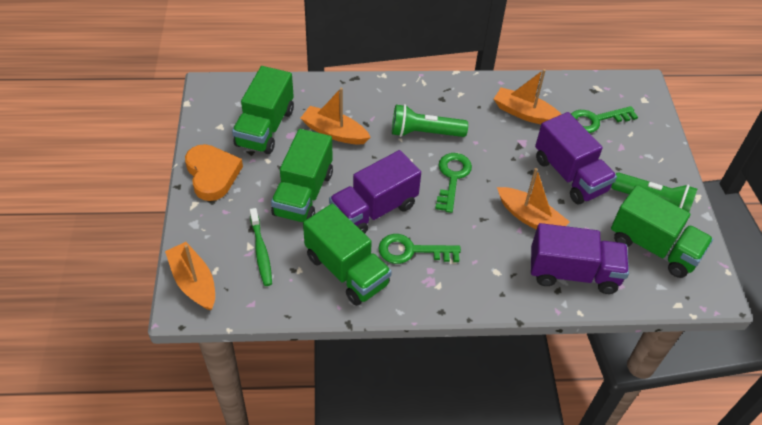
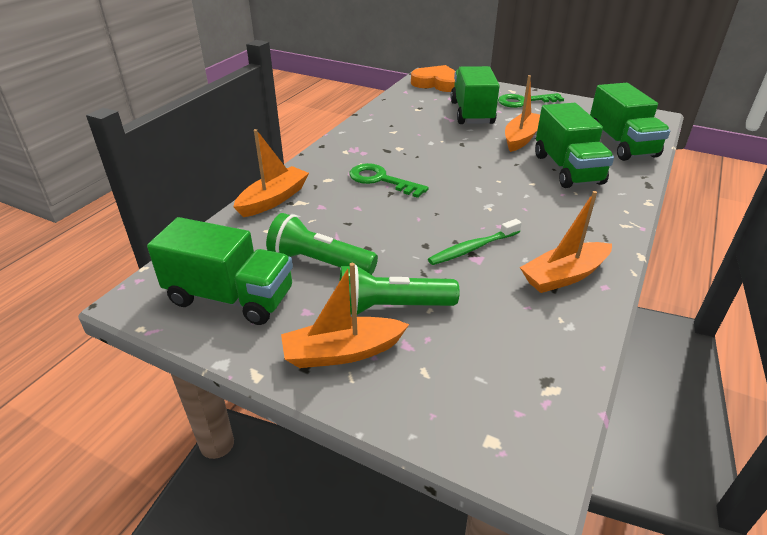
green key: [378,234,461,264] [435,153,472,213] [571,106,638,133] = 3 -> [349,163,429,198] [498,93,564,108] = 2
purple truck: [329,150,421,234] [531,223,629,294] [535,112,617,204] = 3 -> none = 0

